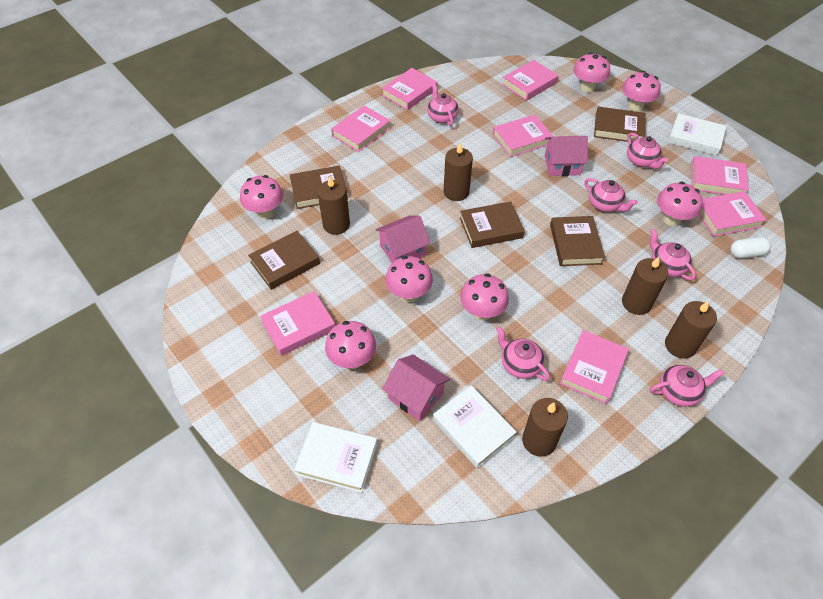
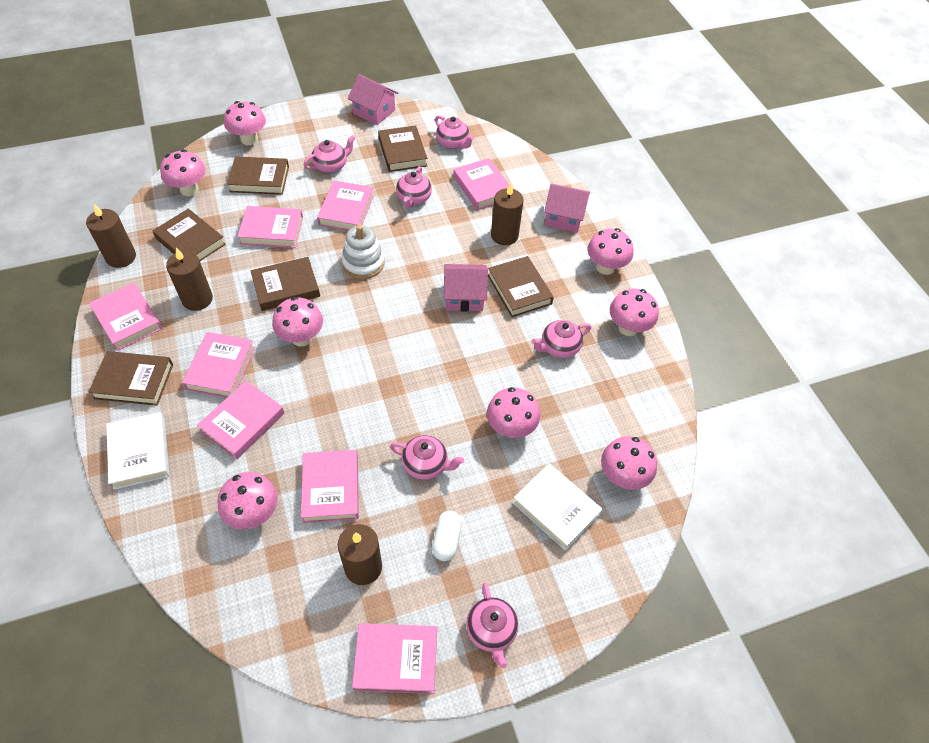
brown book: [248,231,320,290] [290,166,348,209] [460,201,525,248] [550,216,605,266] [594,107,646,142] = 5 -> [89,351,173,406] [152,209,226,261] [227,156,289,195] [250,257,320,311] [378,125,427,172] [488,256,554,317] = 6
brown candle: [317,176,350,235] [443,142,473,201] [522,398,568,457] [622,257,668,315] [665,301,717,359] = 5 -> [86,204,136,268] [166,248,213,311] [338,524,382,585] [491,183,524,245] = 4
pink mushroom: [240,175,283,219] [325,321,376,369] [385,256,433,302] [460,274,509,321] [573,52,610,93] [622,71,661,112] [657,181,703,226] = 7 -> [160,150,206,196] [217,472,278,529] [224,101,266,145] [272,297,323,346] [487,387,540,438] [587,228,634,275] [601,436,657,490] [610,288,659,336] = 8
white book: [294,422,377,493] [433,385,517,468] [668,113,726,156] = 3 -> [106,412,169,490] [513,463,602,551] = 2
white stacking toy: none = 0 -> [342,225,385,279] = 1

